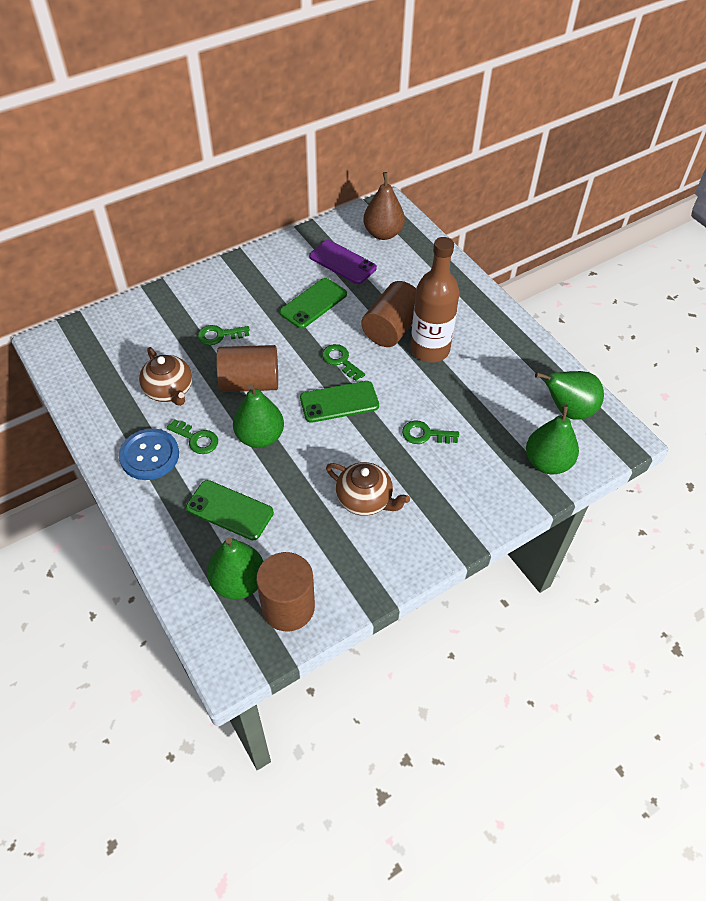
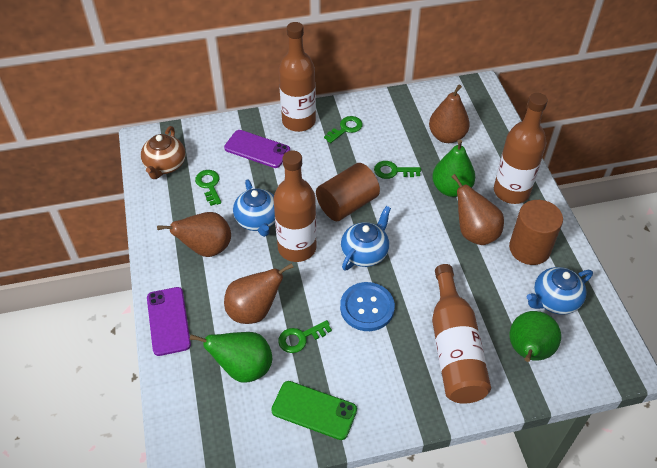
blue teapot: none = 0 -> [233,179,275,237] [341,206,391,271] [527,267,593,315] = 3
brown bottle: [410,237,459,363] = 1 -> [274,150,317,262] [279,22,316,132] [432,264,491,404] [494,93,548,204] = 4
brown cylinder: [216,345,278,392] [256,552,315,631] [361,281,416,347] = 3 -> [316,163,380,221] [509,200,563,265] = 2
brown pear: [363,172,405,240] = 1 -> [157,212,231,257] [224,263,294,324] [429,85,470,143] [452,174,504,245] = 4
brown teapot: [139,347,192,406] [326,462,410,516] = 2 -> [141,126,186,179] = 1
green pear: [207,537,264,599] [233,384,284,448] [526,404,579,474] [535,371,604,420] = 4 -> [189,332,272,383] [432,139,475,197] [510,311,561,362] = 3
green phone: [186,480,274,540] [280,278,347,329] [300,381,379,423] = 3 -> [271,381,357,440] = 1
purple phone: [309,240,377,284] = 1 -> [147,287,191,356] [224,130,290,168] = 2

